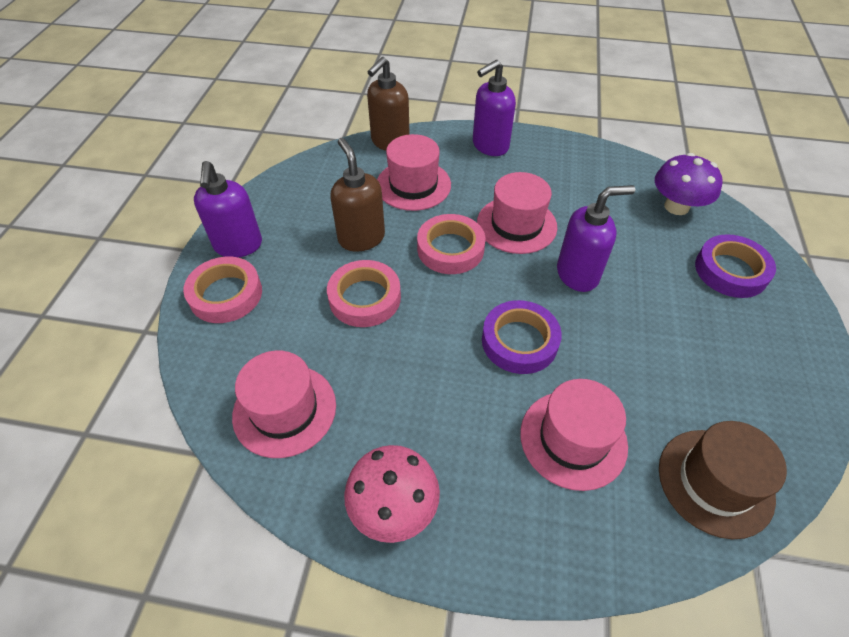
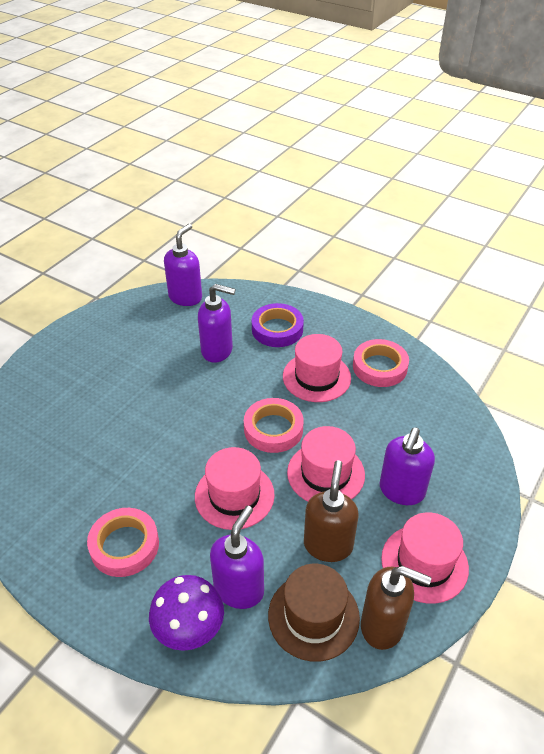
pink mushroom: [344,445,440,543] = 1 -> none = 0
purple soap dispenser: [194,161,262,257] [473,60,516,156] [557,185,635,292] = 3 -> [164,224,202,306] [198,284,236,363] [210,506,264,609] [380,427,435,505] = 4
purple tape: [482,300,562,374] [695,234,776,298] = 2 -> [252,303,304,347] = 1

